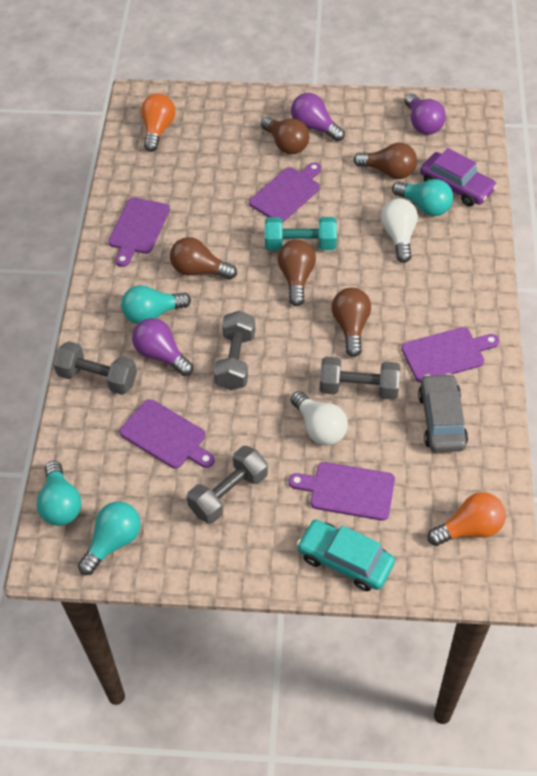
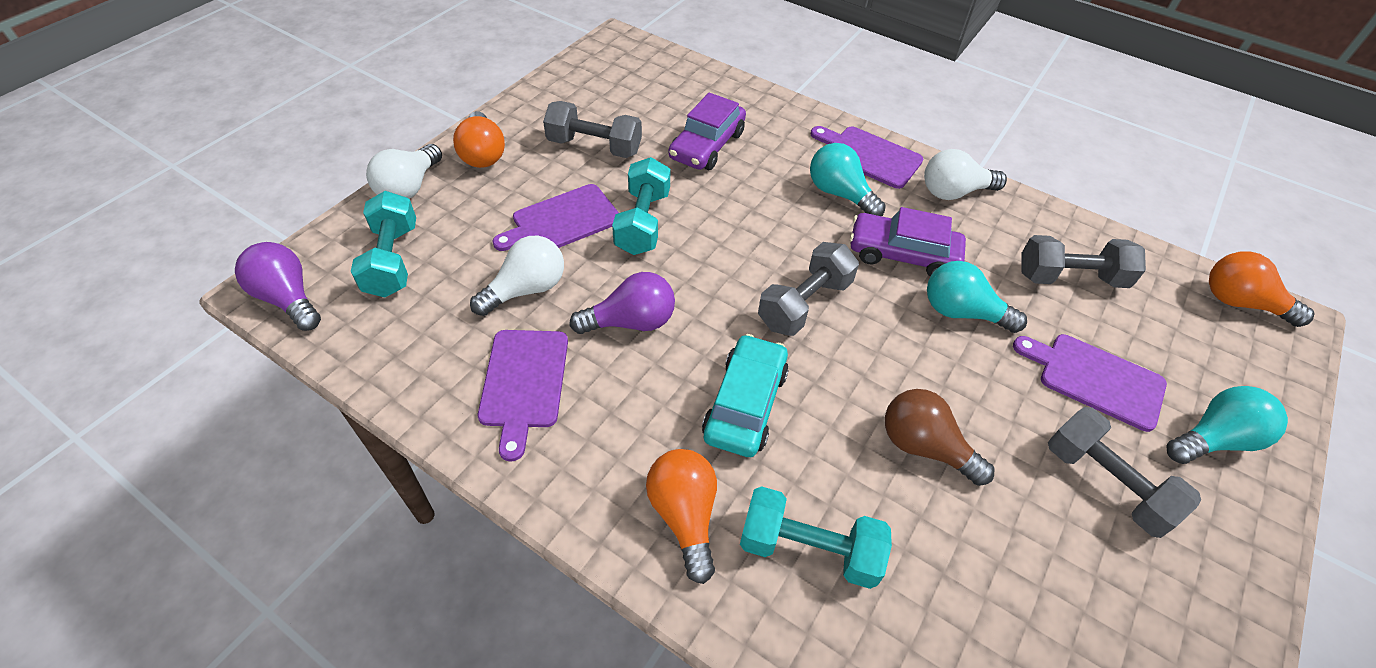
brown light bulb: [170,237,237,279] [261,116,309,154] [278,240,316,306] [332,288,371,357] [354,143,417,179] = 5 -> [885,389,994,486] = 1
grey car: [418,373,468,452] = 1 -> none = 0
orange light bulb: [141,94,176,152] [427,492,506,546] = 2 -> [453,111,505,168] [646,449,717,584] [1209,252,1314,327] = 3
purple car: [420,148,497,206] = 1 -> [669,93,746,170] [850,207,966,276] = 2
purple cutting board: [108,197,170,267] [119,399,215,469] [249,163,321,223] [289,462,395,521] [401,327,499,382] = 5 -> [478,330,568,461] [492,184,619,251] [811,126,923,189] [1013,334,1167,432] = 4
purple light bulb: [132,318,193,376] [291,93,345,141] [404,93,446,135] = 3 -> [235,242,321,331] [570,272,675,334] = 2
turquoise dumbbell: [265,217,337,251] = 1 -> [351,191,416,298] [612,157,670,255] [740,486,892,589] = 3
turquoise light bulb: [37,461,82,526] [78,502,141,575] [121,285,191,324] [392,179,453,216] = 4 -> [810,143,886,216] [927,261,1027,333] [1166,386,1288,464] = 3
white light bulb: [291,391,348,445] [380,198,418,263] = 2 -> [366,144,442,199] [470,236,564,316] [924,149,1007,200] = 3

